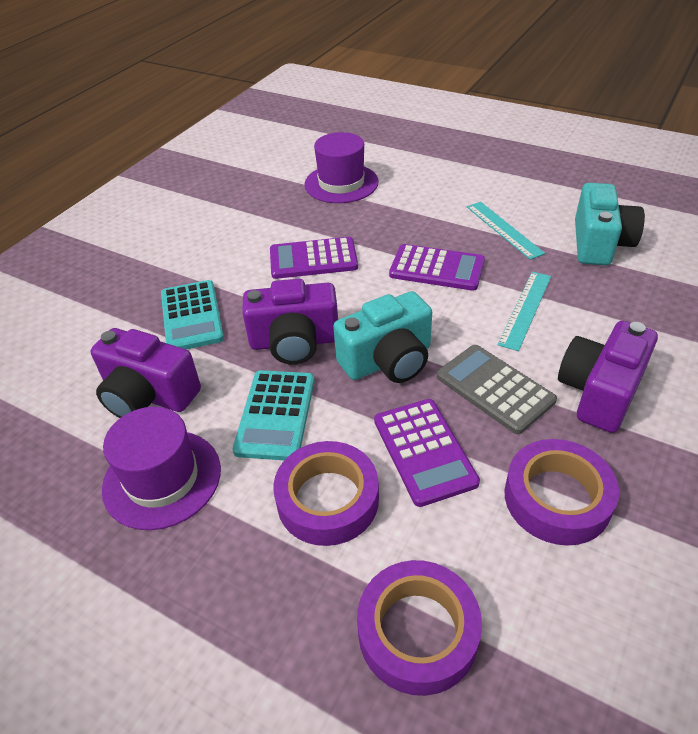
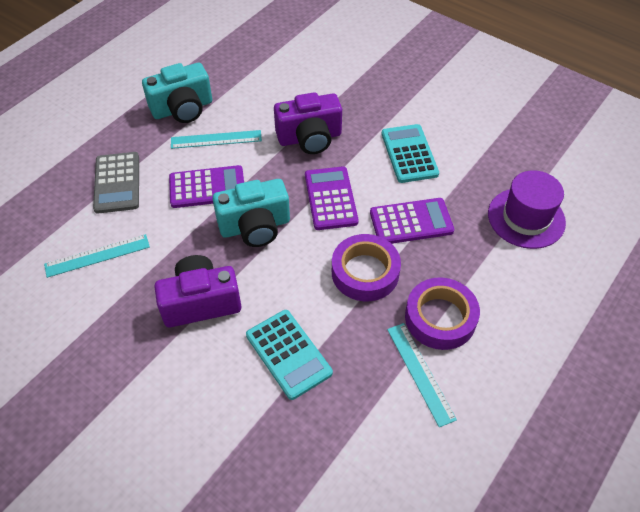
purple camera: [91,328,201,418] [242,279,338,364] [558,321,658,433] = 3 -> [155,255,242,327] [274,92,342,154] = 2
purple hat: [102,407,221,530] [304,132,379,203] = 2 -> [488,170,566,249] = 1
purple tape: [273,441,379,546] [357,560,482,696] [505,439,619,546] = 3 -> [332,234,401,301] [405,278,480,350] = 2
turquoise ruler: [467,202,545,260] [498,271,551,351] = 2 -> [44,234,150,278] [171,130,262,149] [387,323,457,427] = 3

